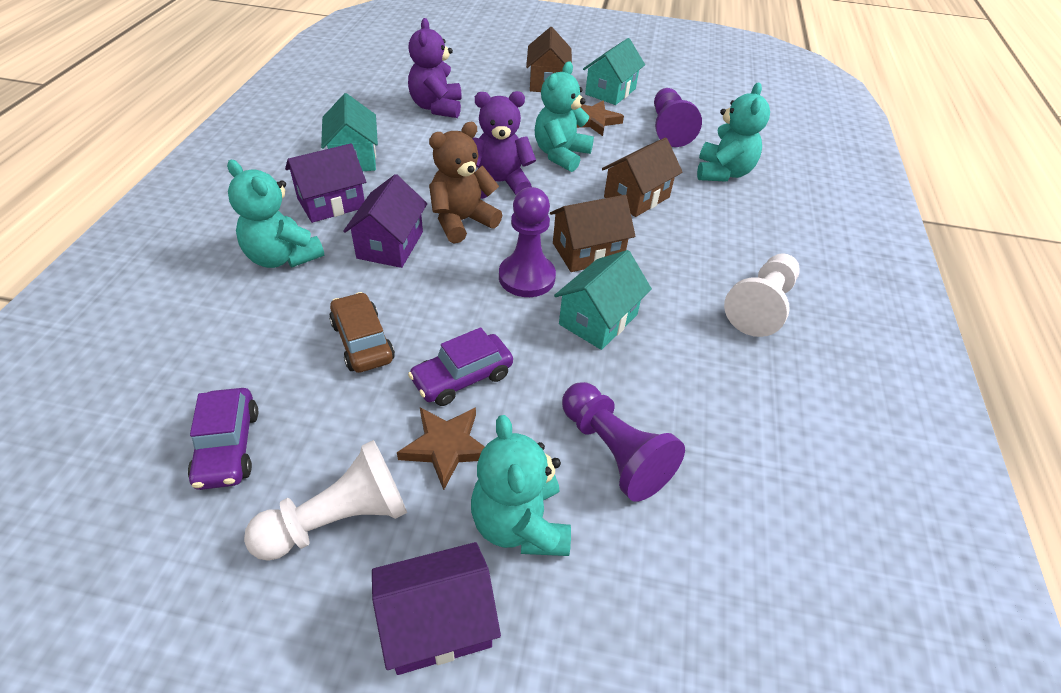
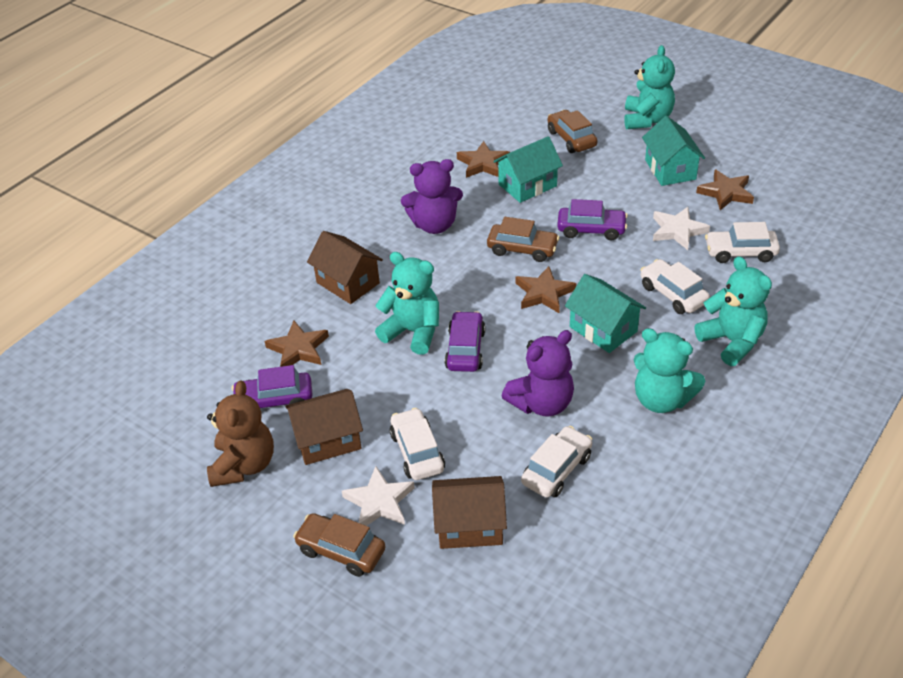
brown car: [329,292,395,373] = 1 -> [293,513,386,577] [487,217,559,262] [547,110,598,153] = 3
brown star: [397,407,485,490] [577,101,624,136] = 2 -> [265,321,329,367] [457,141,510,178] [516,266,576,313] [696,169,754,210] = 4
purple car: [188,388,258,490] [408,327,513,406] = 2 -> [232,365,313,408] [445,311,485,372] [557,199,628,240] = 3
purple house: [285,143,366,223] [343,174,427,268] [372,542,501,675] = 3 -> none = 0
purple pawn: [499,187,556,297] [562,382,685,502] [654,88,702,147] = 3 -> none = 0
white car: none = 0 -> [390,408,445,480] [521,426,592,498] [640,259,710,314] [705,222,780,263] = 4
white pawn: [244,440,407,561] [724,254,800,337] = 2 -> none = 0
white star: none = 0 -> [342,466,415,526] [653,207,710,250] = 2

